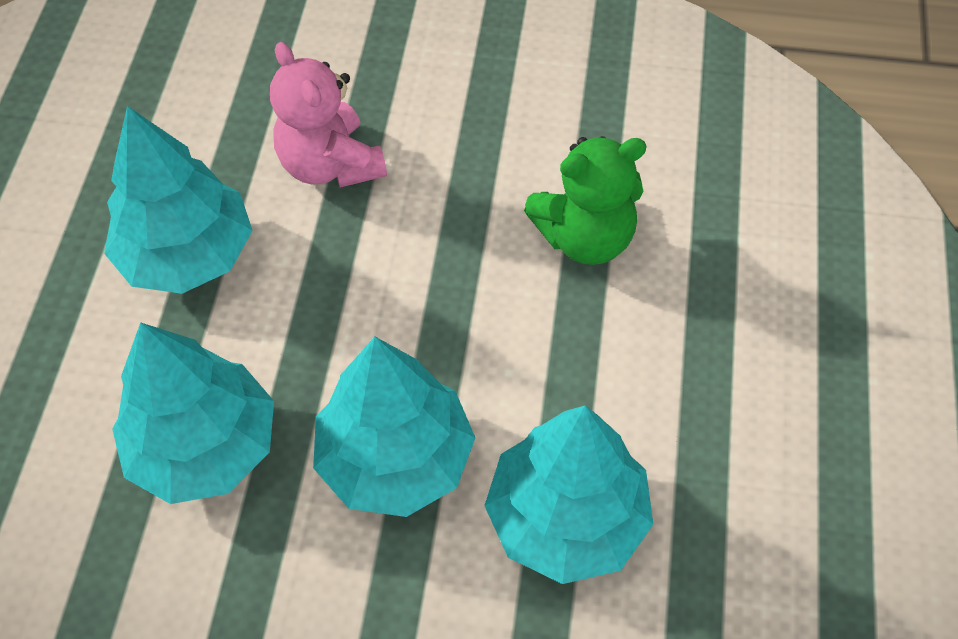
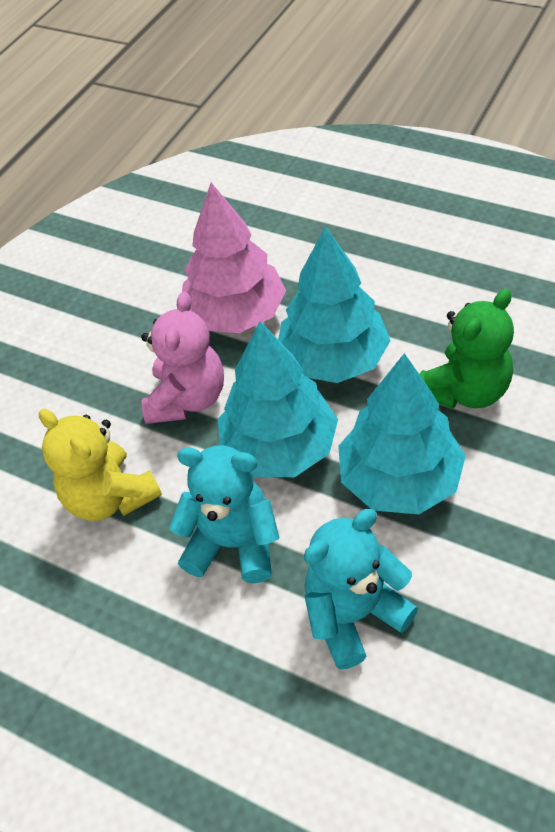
pink tree: none = 0 -> [182,182,286,333] = 1
turquoise teddy bear: none = 0 -> [169,445,279,583] [304,509,418,669] = 2
turquoise tree: [104,106,253,294] [112,322,274,504] [313,336,475,517] [484,406,654,584] = 4 -> [218,321,338,477] [278,226,391,383] [338,353,466,515] = 3
yellow teddy bear: none = 0 -> [39,409,162,521] = 1

